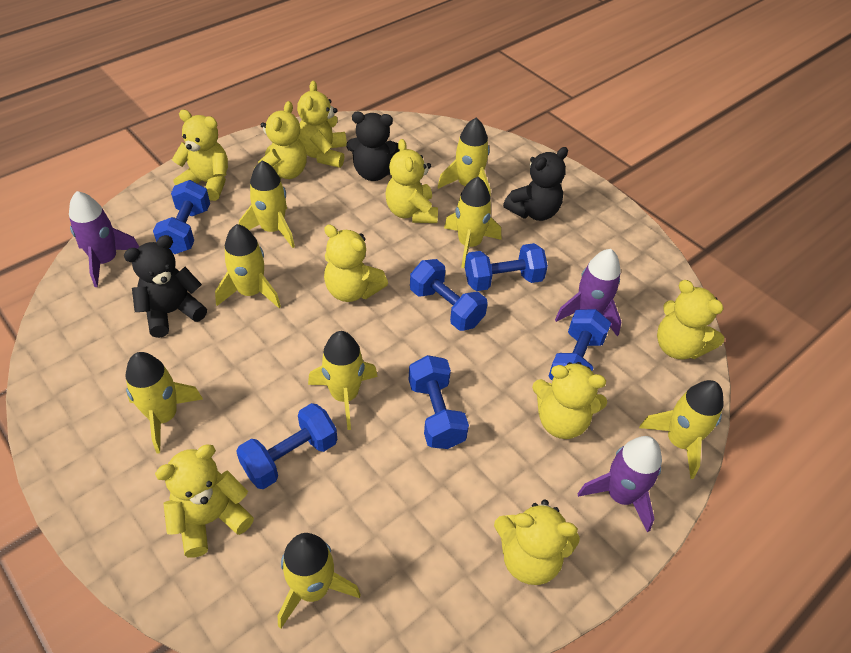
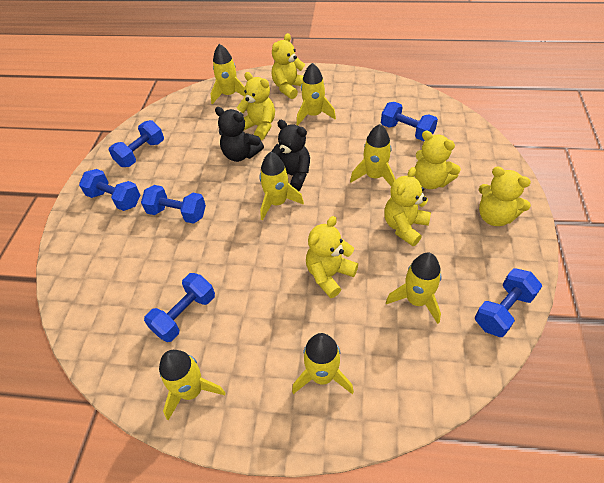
black teddy bear: [124,235,207,338] [346,112,399,181] [503,147,568,221] = 3 -> [215,107,264,162] [271,120,310,191] = 2
purple rocket: [69,191,139,287] [555,249,622,336] [578,436,662,532] = 3 -> none = 0
yellow rocket: [125,352,203,453] [215,224,281,308] [239,161,295,248] [278,533,361,629] [308,331,378,430] [438,118,491,194] [444,177,501,268] [639,380,724,479] = 8 -> [159,350,226,420] [210,44,245,104] [260,152,304,220] [292,333,354,394] [297,63,336,126] [350,124,395,186] [386,252,442,324] = 7
yellow teddy bear: [155,444,254,558] [172,110,228,201] [255,101,307,179] [297,81,347,168] [324,224,388,302] [385,139,438,223] [494,500,580,585] [532,362,607,439] [657,280,724,360] = 9 -> [237,72,275,140] [272,33,305,99] [306,216,358,298] [384,167,431,246] [415,131,461,189] [479,166,531,226] = 6

